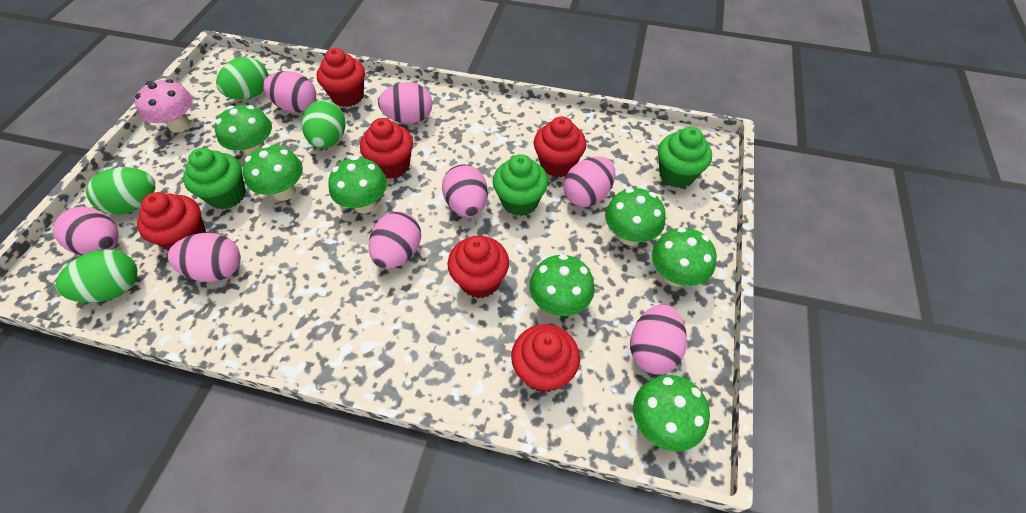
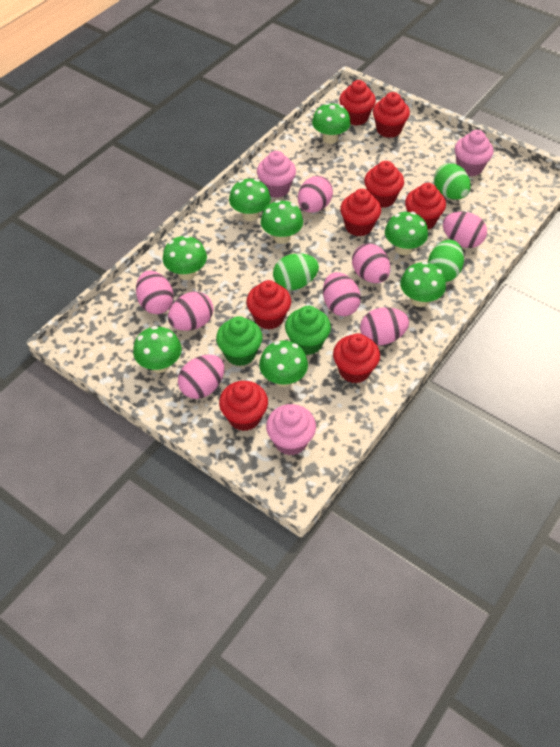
green cupcake: [183,148,246,209] [493,154,548,216] [658,127,712,188] = 3 -> [216,316,263,366] [285,306,331,355] = 2
green egg: [56,249,137,303] [86,167,155,215] [216,57,269,99] [302,100,346,149] = 4 -> [273,253,319,290] [428,240,464,282] [434,163,471,200] = 3
green mushroom: [214,105,272,157] [243,144,303,201] [328,156,387,214] [529,254,594,316] [605,188,666,245] [633,375,710,452] [652,227,717,287] = 7 -> [133,326,182,373] [163,235,207,280] [229,179,271,221] [259,340,308,387] [261,200,303,244] [312,103,351,144] [385,212,428,255] [400,261,446,307] = 8
pink cupcake: none = 0 -> [257,151,296,198] [266,404,316,455] [455,130,494,176] = 3
pink mushroom: [135,79,193,133] = 1 -> none = 0
red cupcake: [137,192,206,251] [317,48,365,107] [360,118,413,179] [447,236,509,298] [511,324,580,393] [534,116,586,177] = 6 -> [219,381,268,431] [246,280,291,329] [333,333,380,383] [339,80,376,126] [340,189,381,236] [364,161,404,208] [373,92,410,138] [405,183,446,230] = 8

